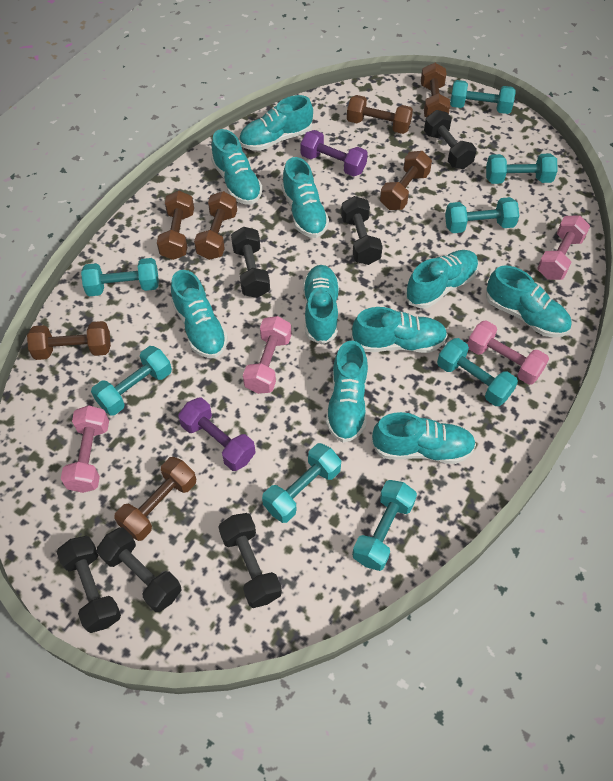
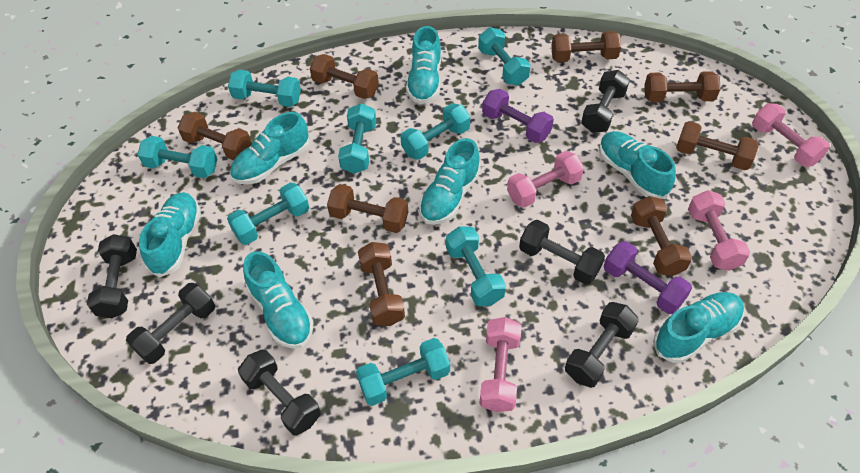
brown dumbbell: [27,321,111,360] [114,457,196,541] [157,191,194,260] [194,191,237,260] [347,95,413,134] [380,151,432,210] [421,63,450,117] = 7 -> [178,112,252,160] [310,54,379,99] [327,184,408,233] [358,242,405,326] [551,31,621,62] [631,196,692,276] [644,71,721,102] [676,121,759,170] = 8
turquoise shoe: [171,270,228,358] [211,129,263,205] [239,95,313,151] [282,157,329,238] [303,265,339,345] [326,340,368,442] [351,307,448,353] [371,412,476,464] [405,250,478,309] [486,266,572,337] = 10 -> [139,192,201,277] [230,112,310,184] [243,251,314,349] [406,26,441,104] [419,138,481,225] [599,131,676,199] [653,292,744,363] = 7

